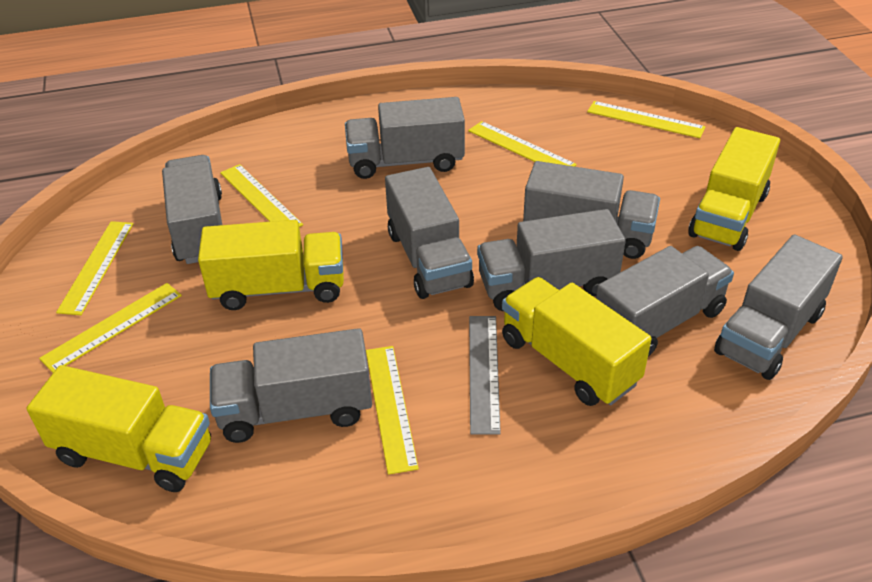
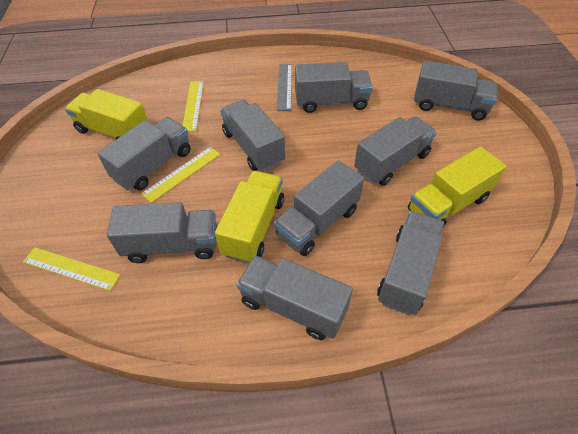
grey truck: [162,155,222,264] [210,328,372,443] [345,97,465,179] [385,167,474,299] [477,209,626,311] [523,161,660,259] [596,246,734,357] [714,235,843,380] = 8 -> [97,117,191,191] [107,202,217,263] [220,100,285,172] [236,255,353,340] [274,160,364,256] [295,62,373,113] [354,116,437,186] [377,211,444,315] [414,61,497,121] = 9
yellow ruler: [39,283,182,373] [56,221,133,315] [220,164,303,227] [366,346,419,475] [468,121,577,167] [587,101,706,138] = 6 -> [23,247,120,291] [141,147,220,203] [183,81,204,132] = 3
yellow truck: [27,365,211,492] [198,220,344,310] [502,277,652,406] [688,127,780,251] = 4 -> [65,89,149,139] [215,171,284,263] [408,146,506,227] = 3

